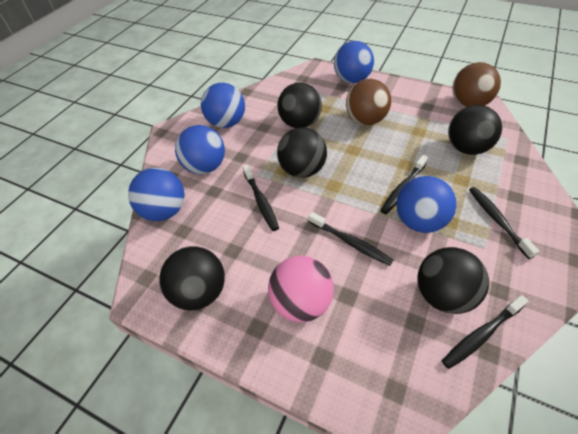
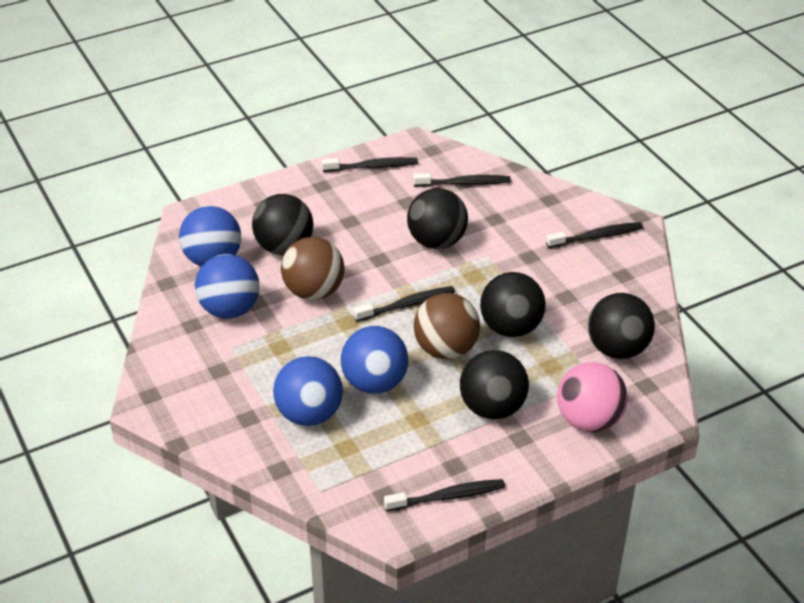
blue ball: [128,168,184,221] [175,125,225,174] [201,83,245,128] [334,41,374,84] [396,176,457,233] = 5 -> [179,206,241,267] [195,254,260,319] [273,356,343,426] [341,326,408,394] = 4

